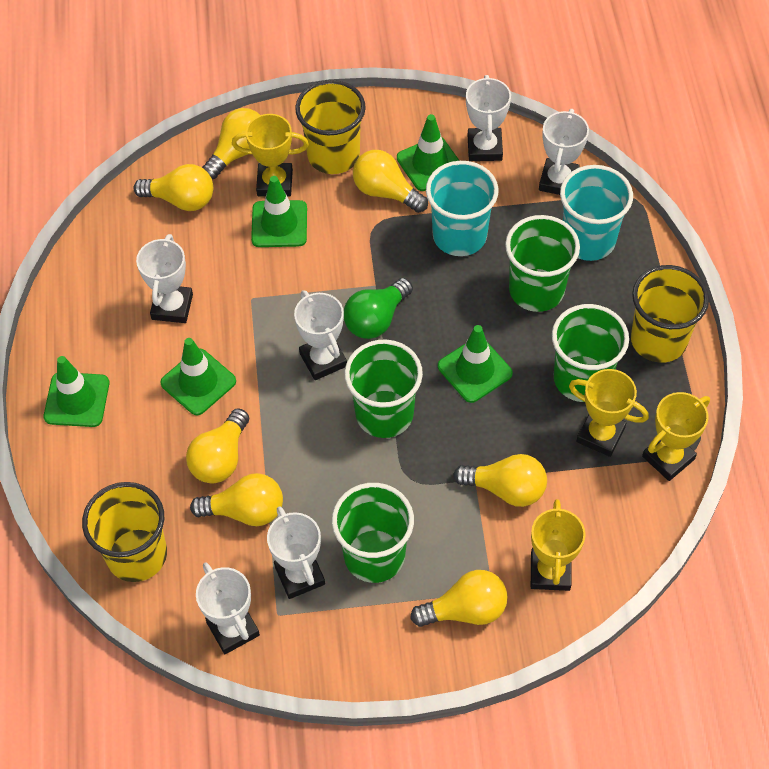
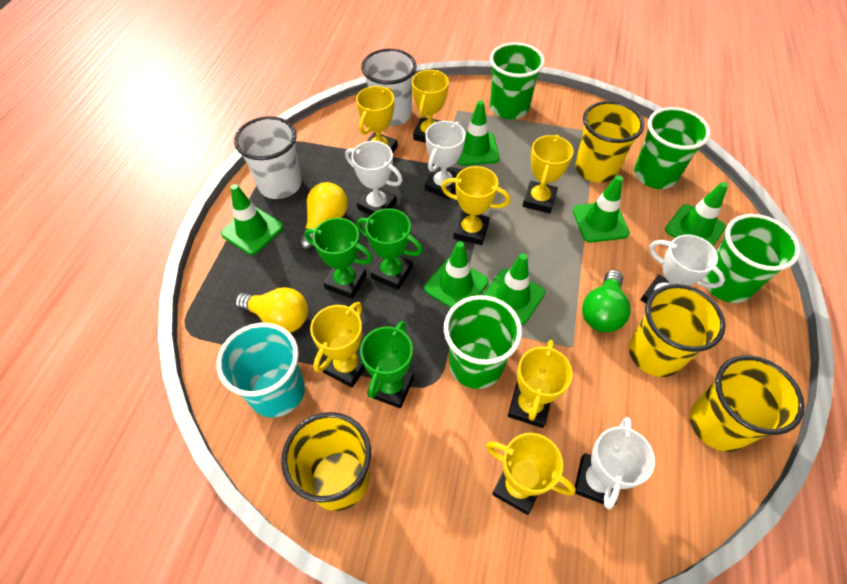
green traffic cone: [44,356,109,427] [160,338,236,415] [251,176,307,247] [397,114,460,191] [438,325,513,403] = 5 -> [221,184,283,255] [424,241,489,308] [457,100,500,166] [483,253,545,325] [573,175,630,243] [665,182,728,246] = 6
green trophy: none = 0 -> [305,218,373,299] [356,208,423,290] [360,321,414,408] = 3
turquoise cup: [426,161,499,256] [560,165,633,261] = 2 -> [217,323,305,417] = 1
white cup: none = 0 -> [234,116,302,199] [361,49,417,126] = 2
white trophy: [136,234,193,323] [196,562,260,654] [267,506,325,599] [294,290,347,380] [466,75,511,161] [539,109,589,195] = 6 -> [345,141,403,215] [425,121,466,200] [575,417,655,510] [641,234,725,303] = 4
yellow cup: [82,482,167,582] [295,80,366,174] [631,265,709,363] = 3 -> [281,412,371,511] [575,101,644,183] [629,284,726,377] [690,355,805,452] = 4
yellow light bulb: [133,164,213,211] [186,408,249,484] [190,473,283,526] [202,108,260,179] [353,150,428,213] [410,570,508,627] [453,454,547,507] = 7 -> [235,287,308,333] [299,182,348,251] = 2
yellow trophy: [232,114,309,197] [531,499,586,591] [569,369,649,457] [642,392,710,481] = 4 -> [310,302,365,388] [356,86,398,153] [412,70,449,143] [441,166,510,245] [485,433,576,515] [508,340,573,428] [523,135,574,214] = 7

